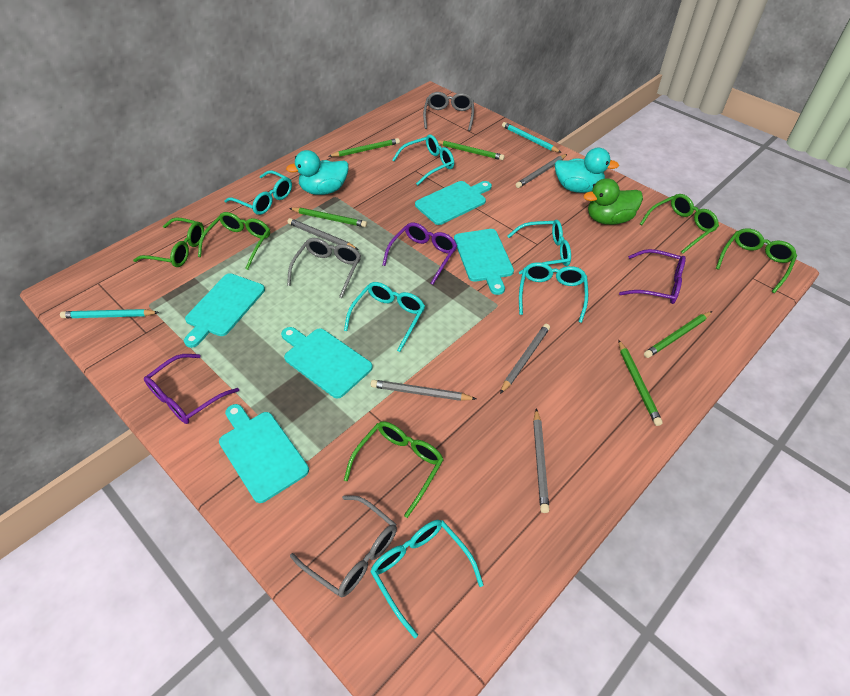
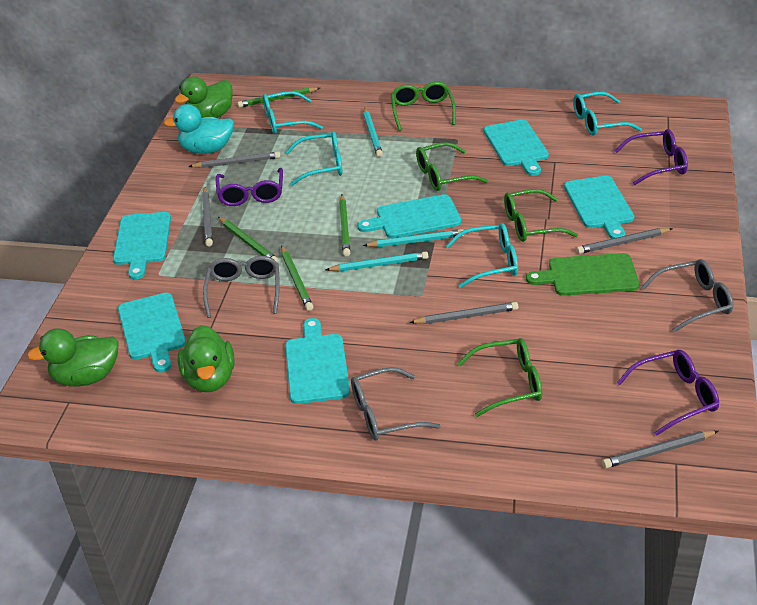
green cutting board: none = 0 -> [526,253,640,296] = 1
green duck: [583,178,643,225] = 1 -> [27,328,119,387] [175,77,233,118] [178,325,235,392] = 3
green glasses: [133,217,204,267] [198,212,270,270] [344,421,444,518] [640,194,719,254] [716,228,797,293] = 5 -> [391,81,456,131] [416,142,488,191] [457,338,542,417] [504,189,578,242] = 4
green pencil: [289,208,367,227] [328,138,400,157] [437,140,505,160] [618,340,663,426] [644,311,712,358] = 5 -> [218,217,278,263] [237,87,320,108] [281,246,313,311] [339,194,350,257] = 4
turquoise cutting board: [184,273,265,348] [219,404,309,503] [281,327,373,398] [415,181,492,225] [454,229,514,295] = 5 -> [113,212,171,279] [118,293,186,372] [285,318,350,404] [357,194,461,238] [484,120,549,176] [564,176,634,239] = 6
turquoise duck: [286,150,349,195] [555,148,619,193] = 2 -> [164,104,234,154] = 1
turquoise glasses: [224,170,292,215] [344,282,425,352] [370,520,484,638] [392,134,454,185] [507,220,571,274] [519,262,588,323] = 6 -> [263,91,323,134] [285,131,343,186] [446,223,518,288] [573,92,642,136] = 4
turquoise pencil: [60,309,159,318] [502,122,562,153] = 2 -> [326,252,428,272] [363,107,383,157] [363,229,464,247] = 3

